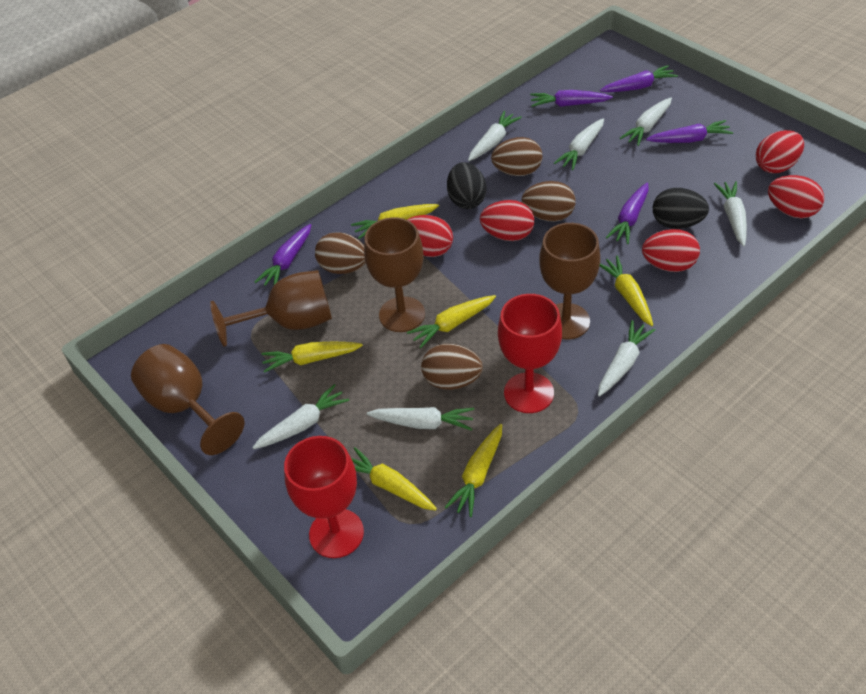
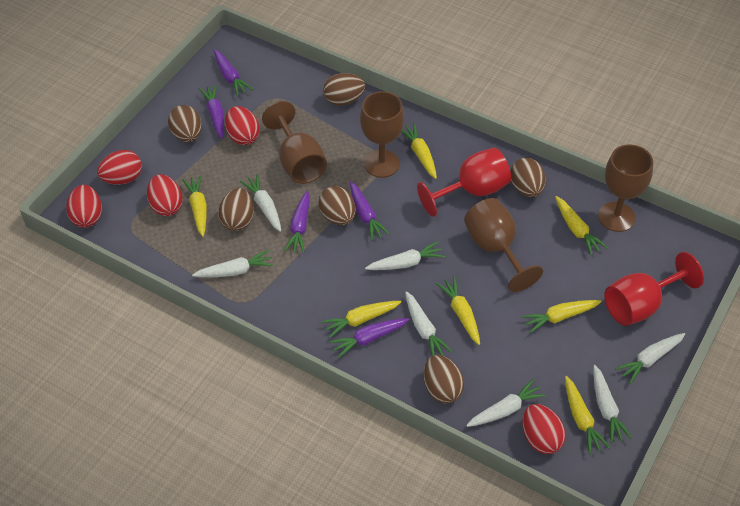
black egg: [447,162,486,209] [653,188,709,229] = 2 -> none = 0
brown egg: [315,232,366,274] [421,344,483,390] [491,137,542,176] [522,181,576,222] = 4 -> [168,105,202,142] [218,188,254,231] [319,186,356,225] [323,73,365,106] [424,355,464,403] [510,158,545,197] = 6
yellow carrot: [261,341,363,373] [351,204,439,239] [351,447,437,511] [407,295,496,348] [445,424,502,517] [600,256,653,326] = 6 -> [182,175,207,237] [321,301,401,338] [402,123,437,179] [436,277,480,345] [522,300,602,333] [555,196,608,255] [565,376,610,454] = 7

